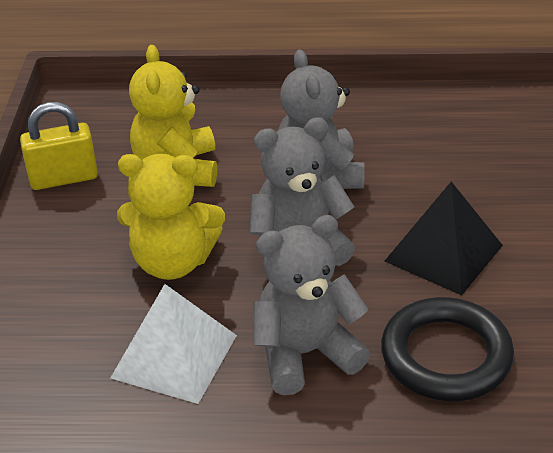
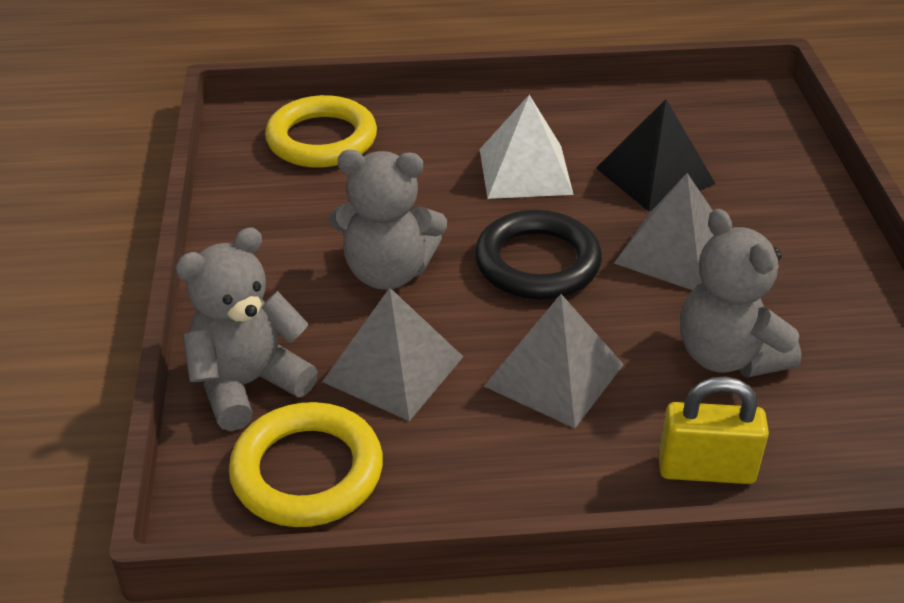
grey pyramid: none = 0 -> [322,288,464,421] [484,294,624,428] [614,173,714,290] = 3
yellow ring: none = 0 -> [229,402,383,527] [265,95,377,168] = 2
yellow teddy bear: [117,154,225,280] [129,45,217,187] = 2 -> none = 0

